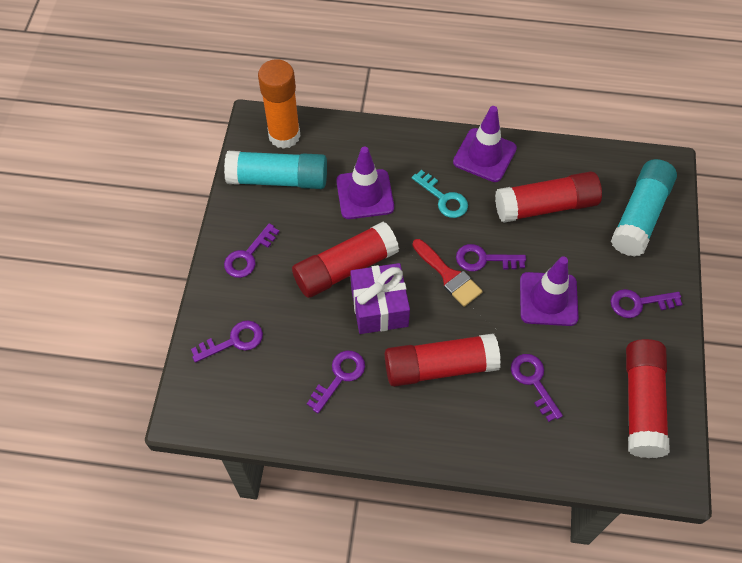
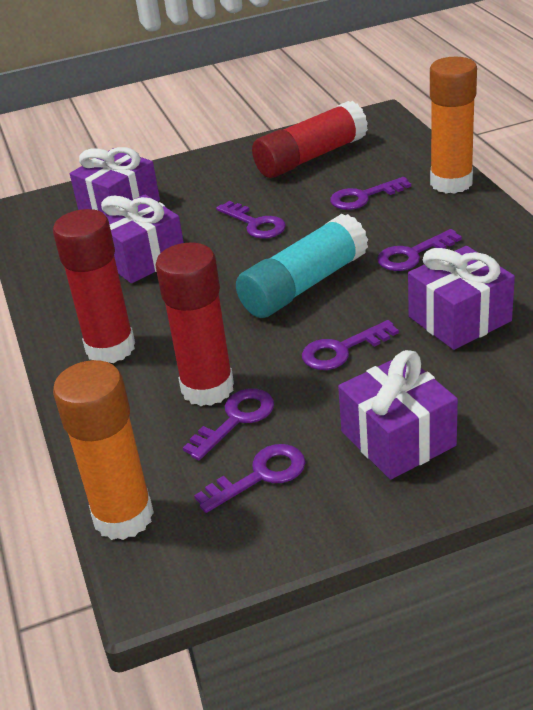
orange glue stick: [258,59,300,149] = 1 -> [53,360,154,540] [430,57,477,194] = 2
purple gift: [350,263,410,334] = 1 -> [70,147,160,213] [101,194,184,283] [338,350,458,479] [408,246,515,350] = 4
purple traffic cone: [336,147,394,219] [453,106,517,182] [520,256,579,326] = 3 -> none = 0
red brush: [412,239,483,307] = 1 -> none = 0
red glue stick: [292,221,399,298] [385,333,501,387] [495,171,602,223] [626,339,670,458] = 4 -> [53,209,135,363] [155,242,234,406] [252,101,368,178] = 3
turquoise glue stick: [224,151,327,189] [611,159,677,257] = 2 -> [236,214,368,318] = 1
turquoise key: [412,170,468,218] = 1 -> none = 0

